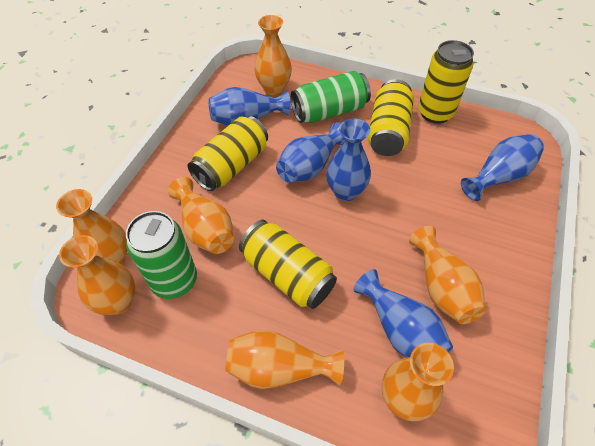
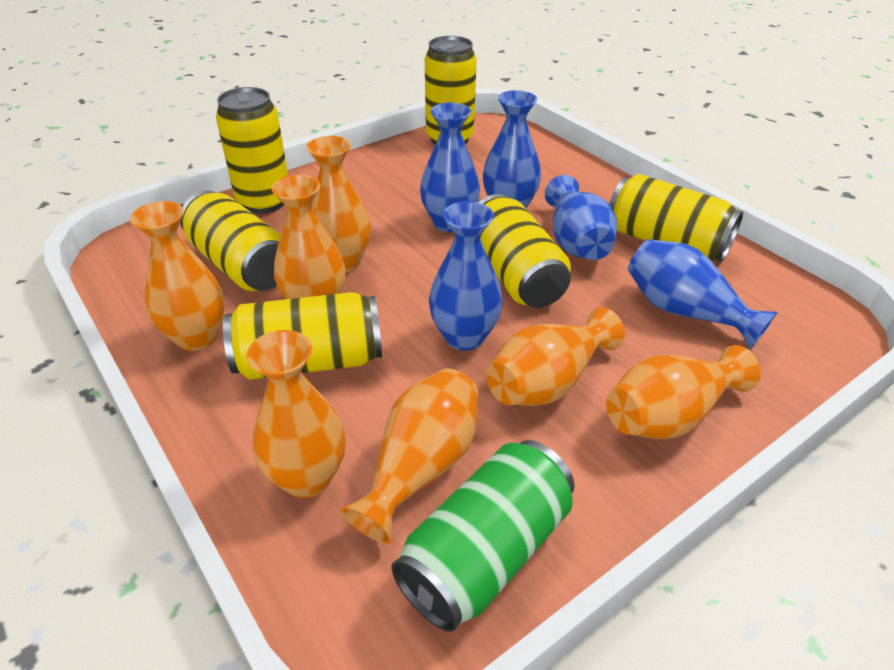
green can: [126,211,197,299] [290,71,371,123] = 2 -> [391,440,575,632] = 1
yellow can: [188,116,268,191] [239,220,337,309] [367,79,414,156] [418,40,474,124] = 4 -> [180,191,281,291] [216,87,288,213] [223,292,382,380] [425,36,477,145] [478,194,571,308] [609,174,743,262] = 6

